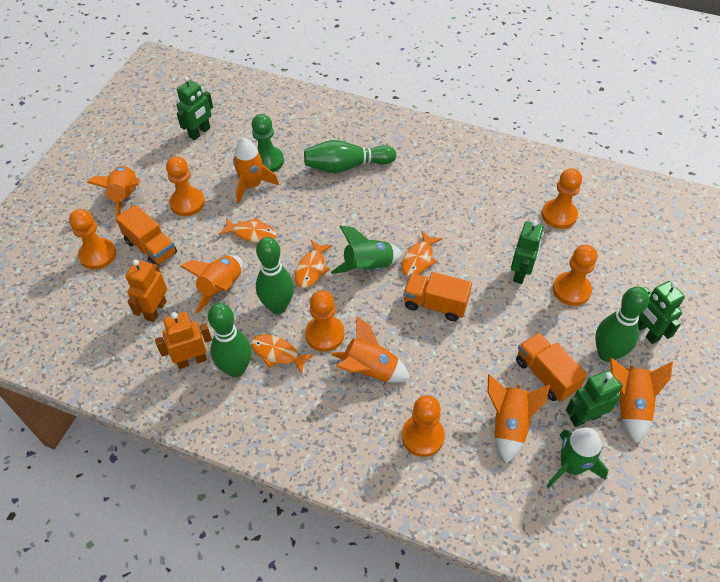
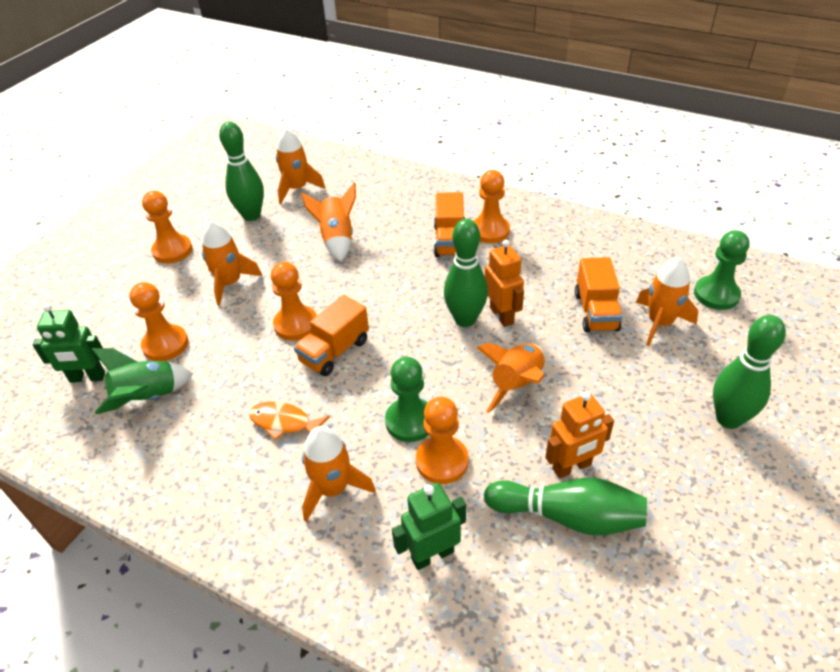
green pawn: [252,114,284,172] = 1 -> [385,357,428,442] [694,230,749,310] = 2
green robot: [177,76,213,140] [511,220,544,284] [566,370,623,427] [638,281,685,344] = 4 -> [32,304,105,383] [392,483,466,570] = 2
green rocket: [331,226,403,274] [546,427,608,489] = 2 -> [91,348,193,414] = 1
orange fish: [219,217,277,243] [251,334,314,374] [295,240,332,288] [402,231,442,276] = 4 -> [249,402,330,440] = 1
orange pawn: [69,209,116,270] [166,156,205,216] [305,290,344,352] [402,395,445,457] [542,168,582,229] [553,245,597,306] = 6 -> [130,282,188,361] [142,191,192,263] [271,262,317,341] [416,397,469,484] [474,170,510,243] = 5

